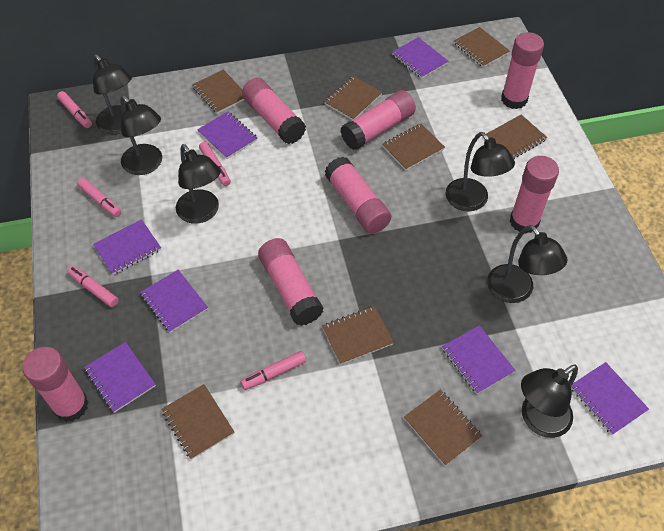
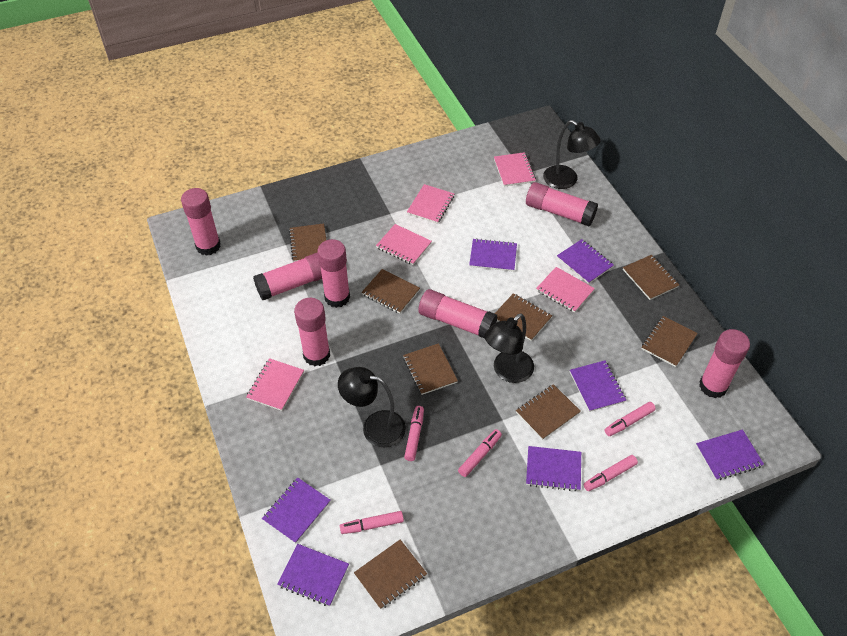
black lamp: [93,54,132,134] [120,95,162,175] [176,144,221,224] [446,132,515,211] [487,225,568,303] [521,365,578,438] = 6 -> [338,367,406,447] [484,313,534,383] [543,120,601,189] = 3
pink notebook: none = 0 -> [246,358,304,411] [376,224,432,265] [407,184,454,224] [494,152,536,187] [536,267,595,313] = 5

